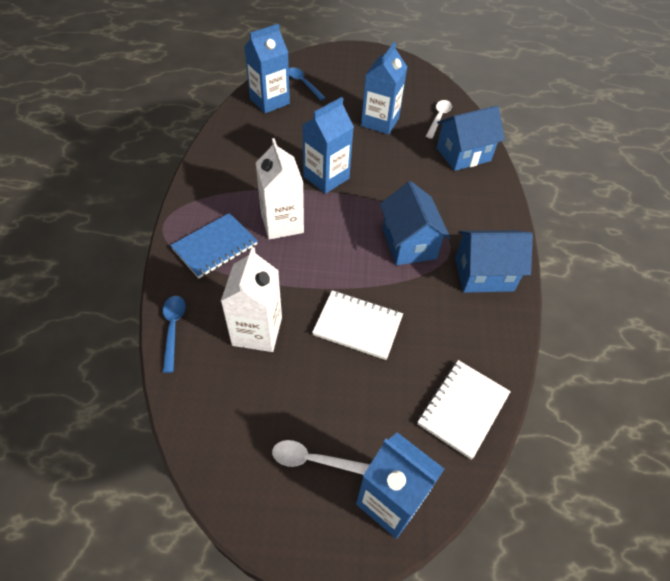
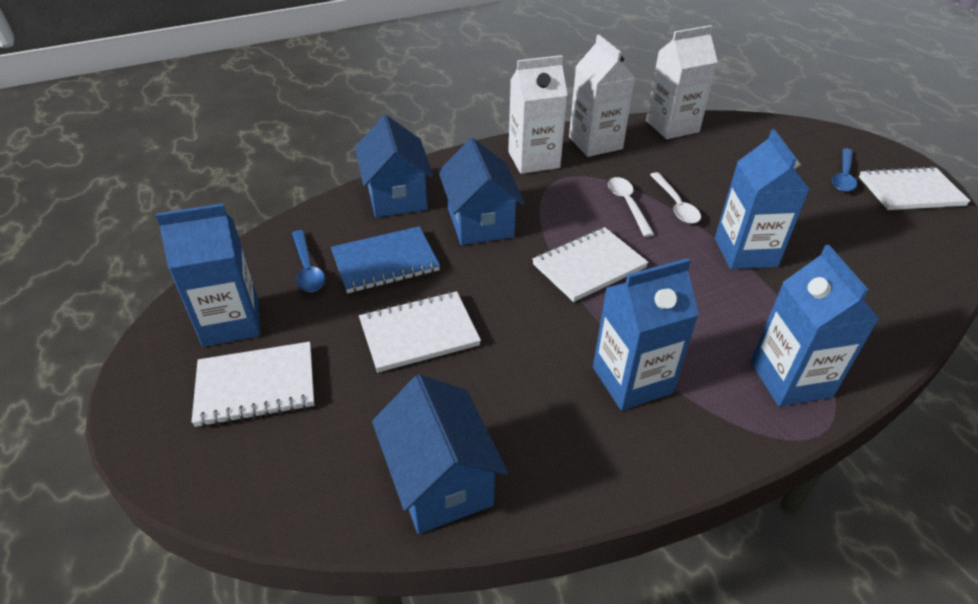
white carton: [221,247,282,352] [256,138,304,240] = 2 -> [508,55,568,174] [569,35,635,157] [646,25,718,139] = 3
white notebook: [312,290,403,360] [418,360,511,459] = 2 -> [192,342,314,427] [359,291,481,373] [532,227,649,302] [859,166,970,210] = 4

